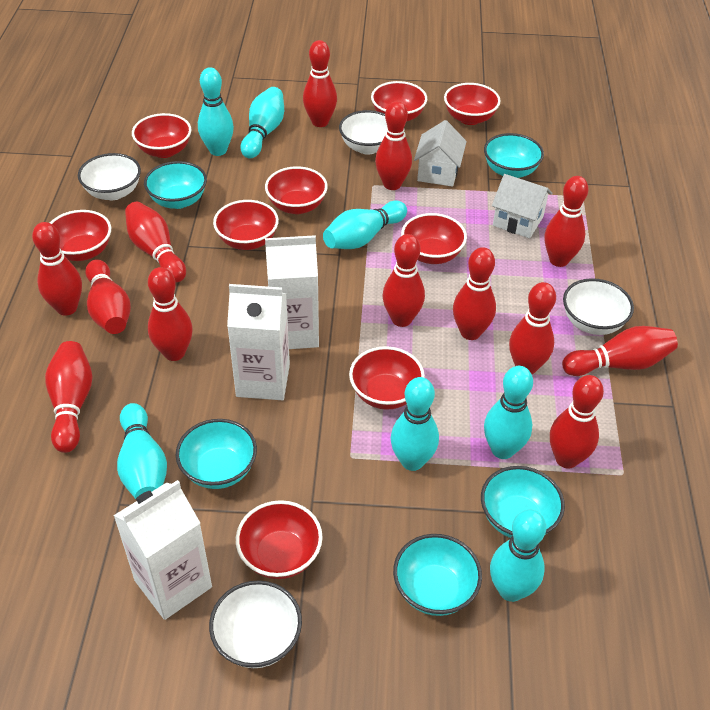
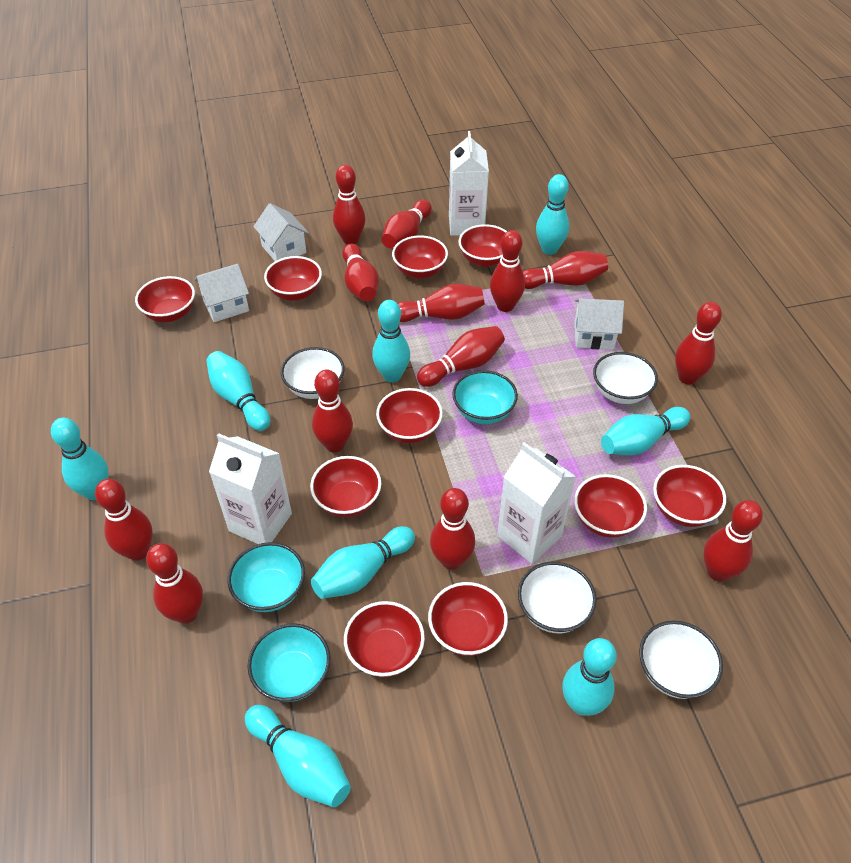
red bowl: [50,210,111,261] [132,113,191,158] [213,200,279,250] [236,500,323,579] [265,166,328,214] [349,346,425,410] [371,81,427,122] [401,213,467,264] [444,83,500,125] = 9 -> [135,276,195,322] [264,256,322,301] [310,456,381,517] [344,601,425,677] [376,388,443,443] [392,235,448,279] [428,582,508,656] [458,224,507,267] [574,474,647,538] [653,465,726,527] = 10
turquoise bowl: [144,161,207,209] [176,419,257,489] [393,534,482,616] [481,466,565,538] [484,133,544,178] = 5 -> [228,542,305,612] [247,623,331,702] [452,370,518,424] = 3
turquoise bowling pin: [117,403,167,499] [198,67,234,156] [240,87,284,159] [323,200,407,249] [391,377,439,471] [484,366,533,459] [490,509,546,602] = 7 -> [51,417,109,500] [206,351,270,431] [245,705,351,807] [311,526,415,599] [372,300,410,382] [536,174,569,255] [563,638,617,716] [601,407,690,456] = 8
white house: [414,120,467,187] [492,174,552,238] = 2 -> [194,264,249,322] [253,203,309,261] [574,298,624,350] = 3

